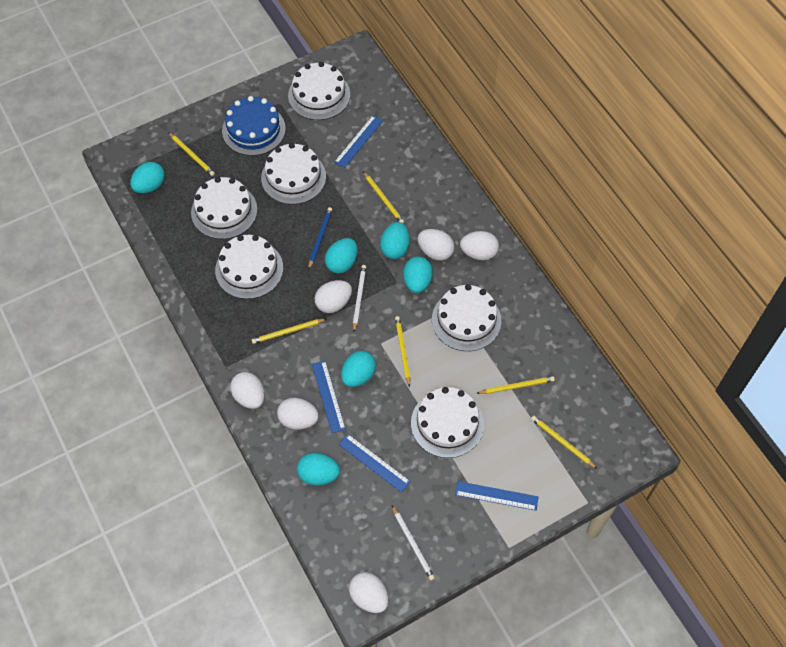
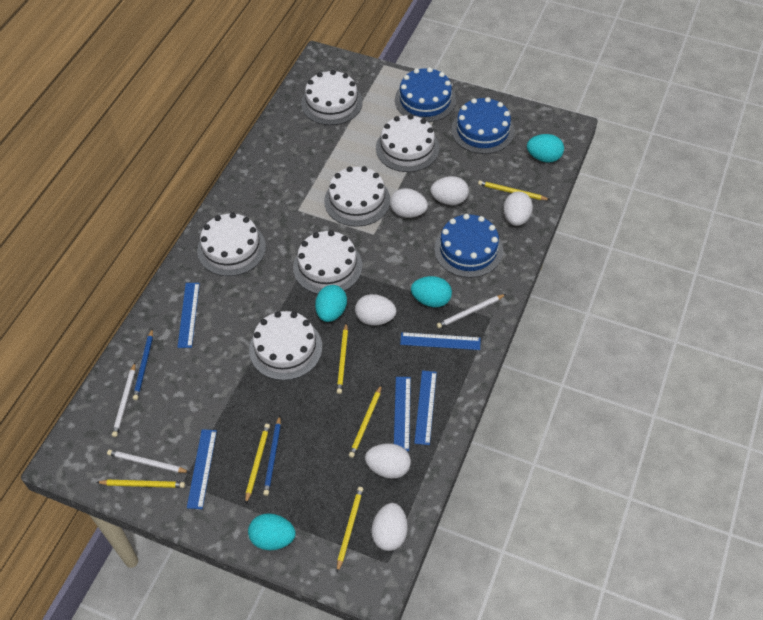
blue cake: [222,96,286,156] = 1 -> [395,67,456,122] [434,214,503,278] [451,97,515,154] = 3
blue pencil: [308,207,332,270] = 1 -> [133,328,153,400] [263,416,281,496] = 2
blue ruler: [312,361,346,433] [334,115,383,168] [339,434,411,492] [455,481,539,511] = 4 -> [177,283,200,348] [187,429,217,509] [394,377,411,451] [400,332,481,350] [414,371,437,445] = 5
turquoise egg: [130,162,165,193] [297,453,340,486] [325,238,358,274] [341,351,376,387] [380,222,410,259] [403,256,433,293] = 6 -> [248,513,296,550] [315,285,347,322] [411,276,452,307] [527,134,564,163] = 4
white pencil: [353,265,366,332] [392,505,435,580] = 2 -> [107,450,190,473] [112,363,136,437] [436,294,506,328] = 3

